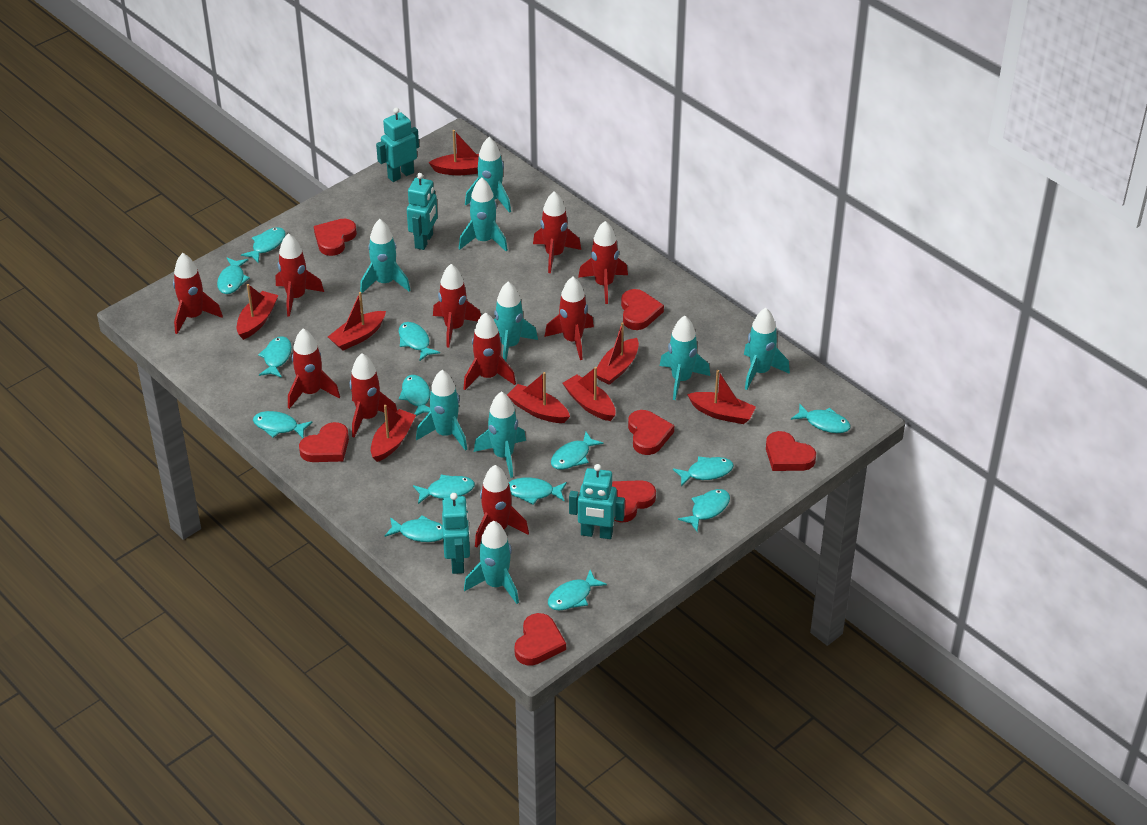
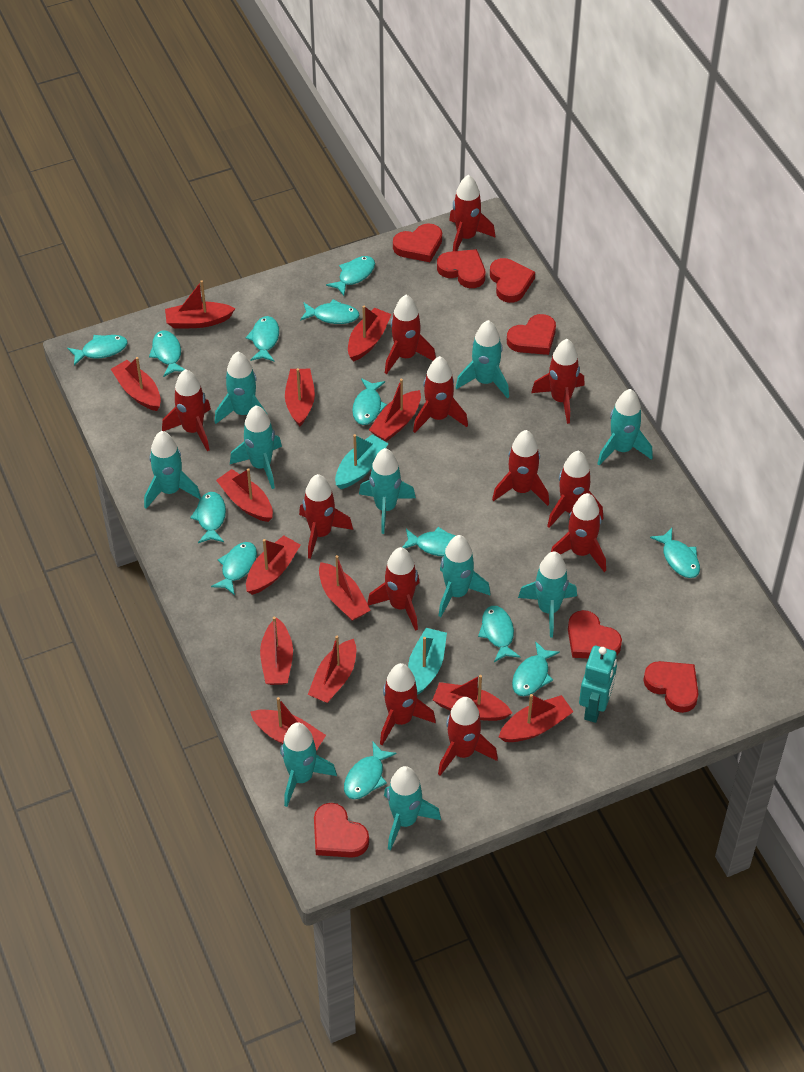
red boat: [237,284,279,340] [328,292,386,351] [371,405,416,462] [428,130,479,175] [507,372,570,423] [563,367,615,421] [597,322,639,385] [687,370,756,424] = 8 -> [111,357,161,411] [165,280,235,329] [216,468,273,522] [246,535,301,595] [250,697,326,751] [260,617,293,685] [285,368,315,426] [308,636,356,703] [319,555,370,621] [348,306,392,362] [369,379,421,442] [433,675,512,721] [499,694,573,742] = 13
red rocket: [173,253,223,334] [276,233,324,317] [288,328,340,409] [349,353,397,437] [433,264,481,348] [464,312,516,390] [475,465,529,548] [533,191,581,273] [544,277,594,360] [578,221,628,304] = 10 -> [162,369,211,451] [299,474,353,559] [367,547,420,631] [380,663,436,745] [385,295,436,374] [413,356,468,433] [438,697,498,776] [449,175,496,251] [492,430,549,506] [531,339,585,424] [547,450,603,528] [551,493,606,572] = 12
turquoise boat: none = 0 -> [335,434,389,489] [408,628,447,695] = 2
turquoise fish: [217,258,250,294] [241,227,286,263] [253,411,313,438] [258,336,292,378] [385,515,443,542] [399,322,440,361] [399,375,431,416] [413,474,475,504] [509,478,567,505] [548,570,607,611] [551,432,603,470] [673,456,734,486] [678,489,730,532] [791,404,851,433] = 14 -> [67,335,128,366] [149,331,185,377] [190,492,226,543] [211,542,257,595] [245,316,279,362] [300,299,359,324] [326,256,375,296] [344,742,397,799] [352,378,387,425] [402,527,455,557] [478,606,520,662] [512,641,560,696] [650,528,700,578] = 13
turquoise robot: [376,108,419,182] [407,173,438,250] [442,493,470,574] [569,464,625,539] = 4 -> [579,646,617,723] = 1
turquoise rocket: [360,219,411,294] [416,370,467,451] [459,177,508,252] [464,520,519,604] [465,137,511,213] [474,391,526,478] [494,282,538,361] [660,316,710,400] [744,308,790,390] = 9 -> [144,431,201,509] [215,352,267,424] [230,405,282,489] [280,722,337,807] [359,448,416,534] [384,766,441,851] [439,535,490,617] [455,320,509,399] [518,551,577,638] [597,389,653,465] = 10

